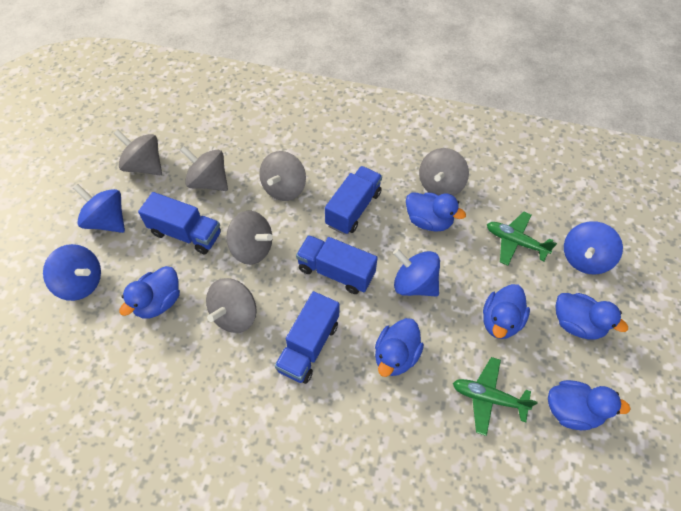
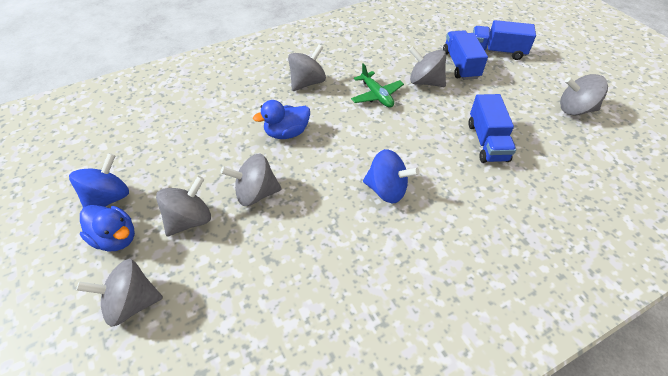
blue duck: [119,266,180,319] [375,318,424,377] [406,192,466,232] [483,284,530,339] [548,380,631,430] [556,293,628,340] = 6 -> [80,205,135,251] [253,100,310,139] = 2
blue spinning top: [43,244,101,301] [73,184,125,233] [393,249,440,297] [564,221,623,275] = 4 -> [69,153,129,207] [363,149,420,204] = 2
blue truck: [138,192,221,254] [275,291,340,384] [296,235,378,294] [325,166,382,234] = 4 -> [443,30,488,80] [468,94,516,163] [473,20,536,60] = 3
green plane: [453,357,537,436] [487,212,557,266] = 2 -> [351,63,404,108] = 1

